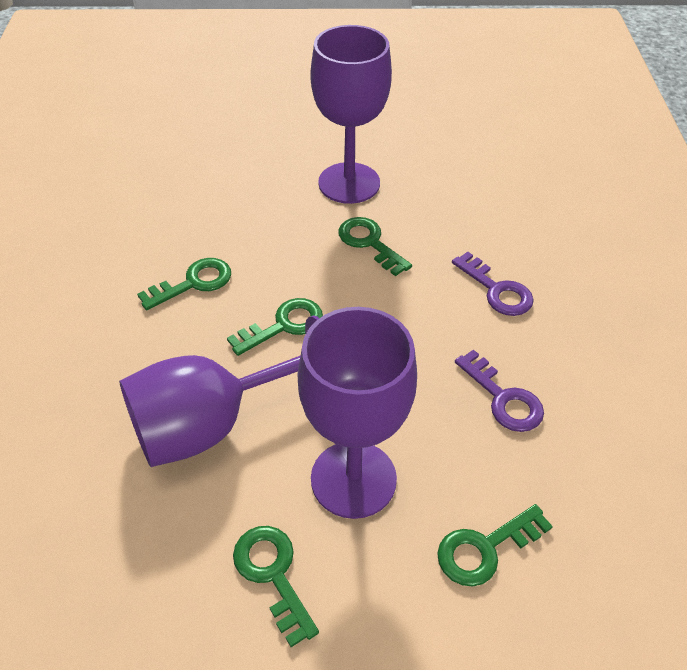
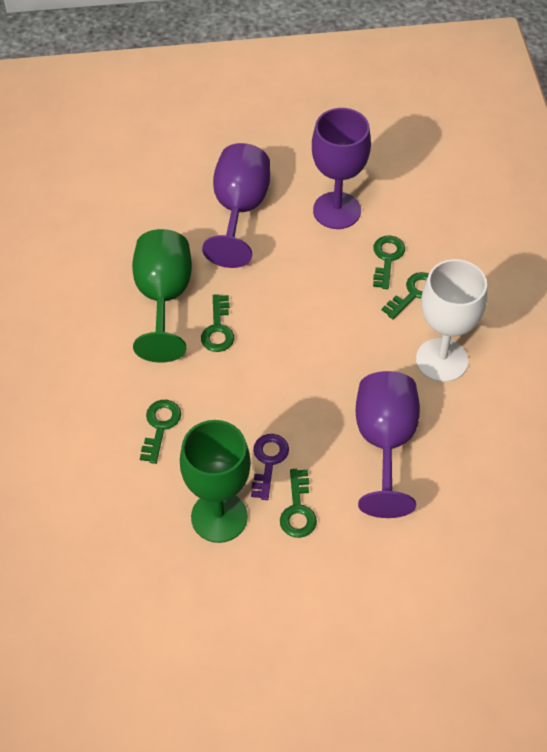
green goblet: none = 0 -> [132,229,192,363] [180,420,251,543] = 2
purple key: [452,252,534,316] [455,350,544,432] = 2 -> [251,434,289,500] = 1
white goblet: none = 0 -> [416,259,487,382] = 1

